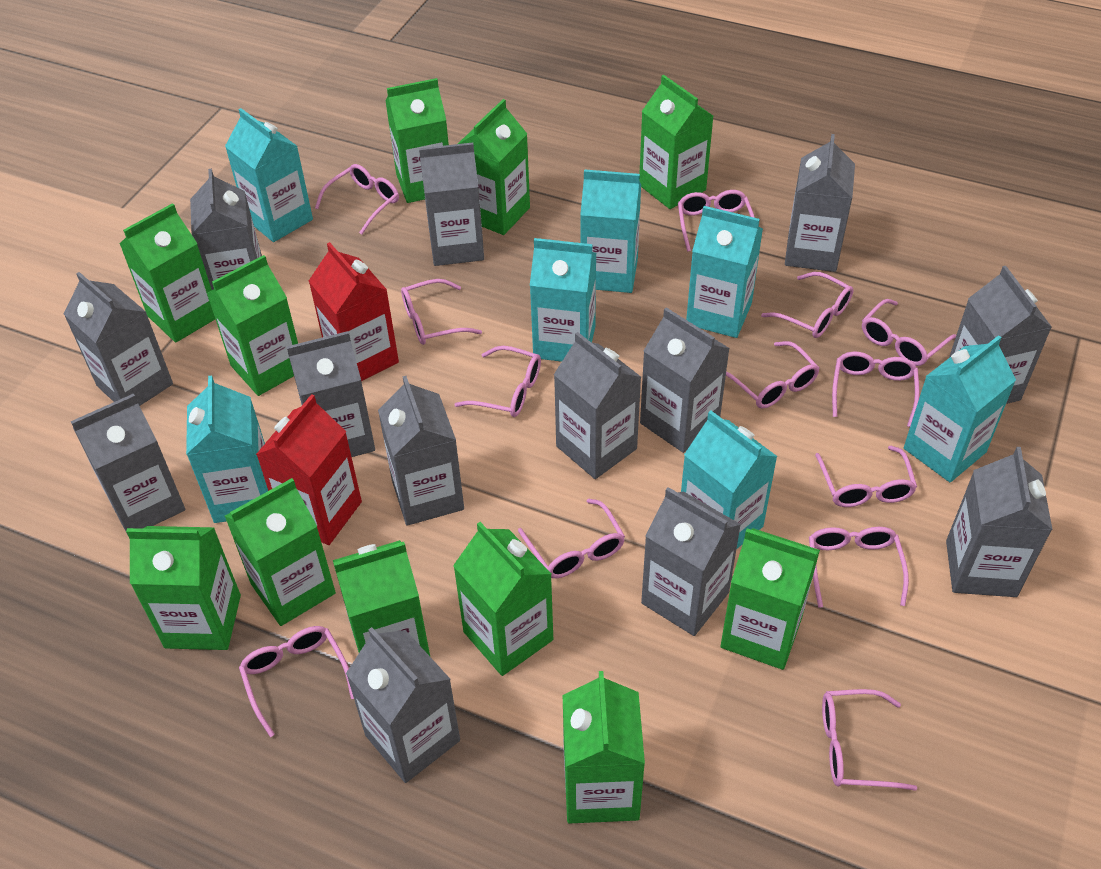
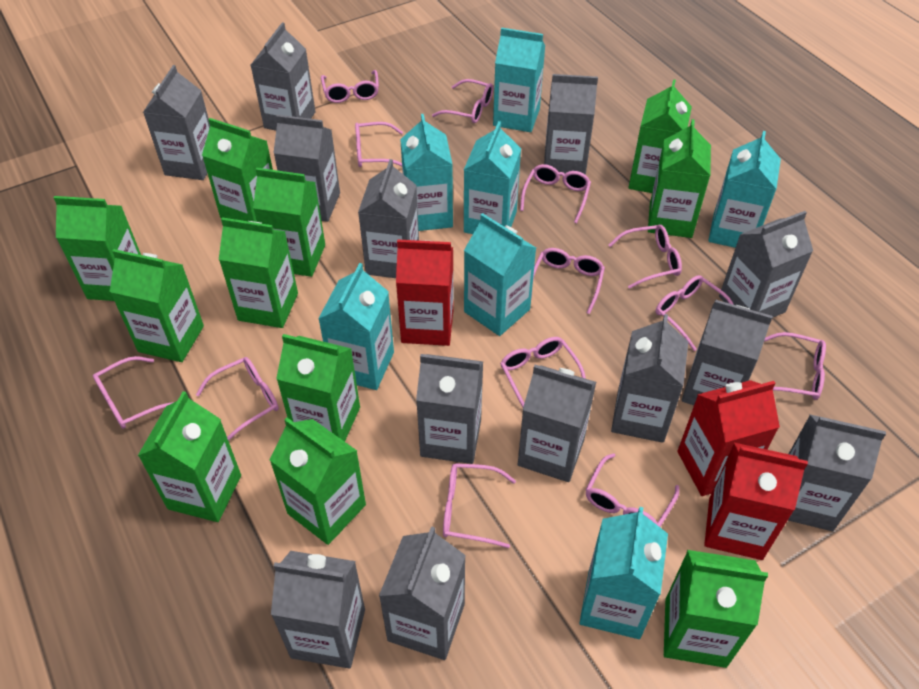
red carton: [256,394,362,545] [309,242,399,381] = 2 -> [396,239,454,346] [678,380,780,496] [704,443,808,560] = 3

